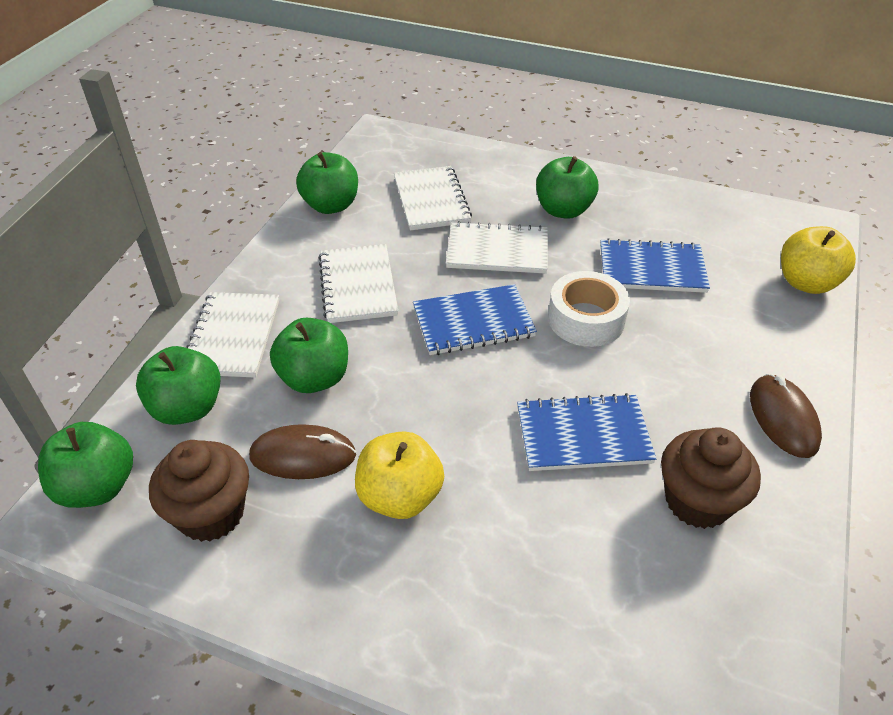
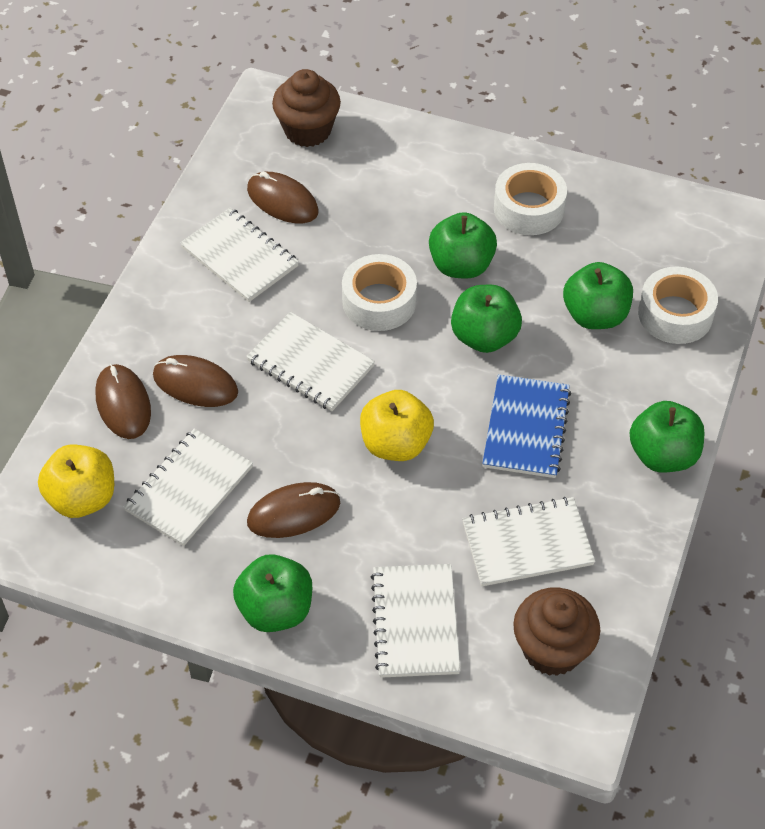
blue notebook: [413,284,537,355] [517,393,656,471] [600,238,710,293] = 3 -> [482,374,571,478] = 1
brown mouse: [249,424,356,479] [750,374,822,458] = 2 -> [95,364,151,439] [153,355,238,407] [247,172,319,223] [247,482,340,538] = 4
white notebook: [186,292,279,378] [318,244,398,323] [394,166,472,231] [446,221,548,274] = 4 -> [123,428,253,546] [180,207,299,302] [246,312,375,411] [371,564,461,678] [462,497,596,586] = 5
white tape: [548,271,630,347] = 1 -> [342,254,417,331] [494,163,567,235] [638,267,718,344] = 3

